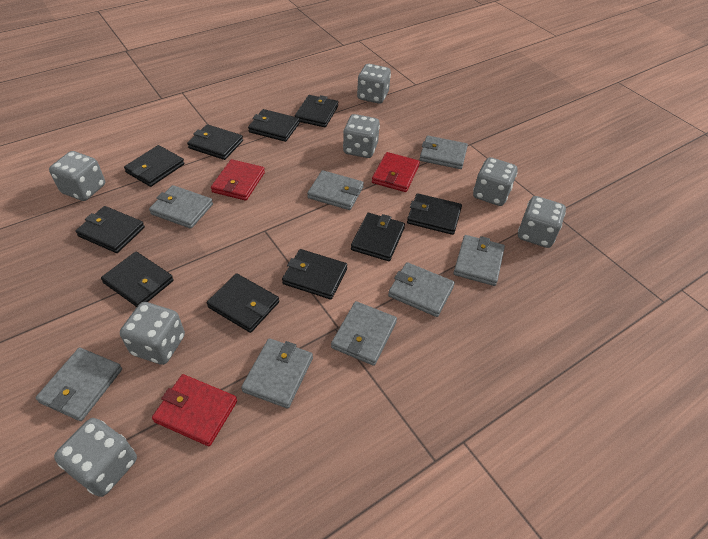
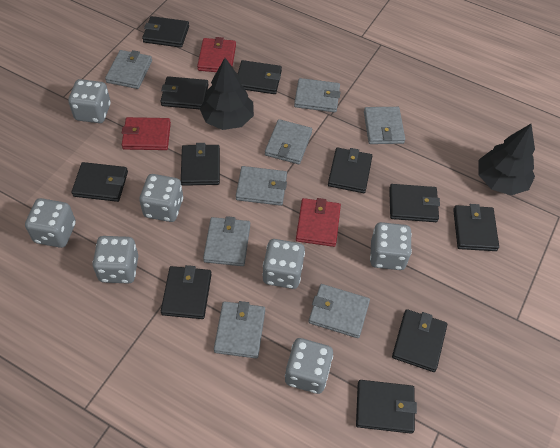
black tree: none = 0 -> [200,58,254,130] [478,124,535,195] = 2
black wallet: [76,206,145,253] [101,252,174,307] [124,145,185,187] [187,124,243,160] [207,273,279,333] [248,109,300,142] [282,249,347,299] [295,95,338,127] [351,213,405,261] [407,193,462,235] = 10 -> [71,162,128,202] [142,16,189,48] [160,76,209,109] [161,265,212,319] [181,143,220,186] [237,60,282,94] [328,147,372,193] [356,380,417,434] [389,184,440,222] [392,309,447,372] [453,204,499,251] = 11

